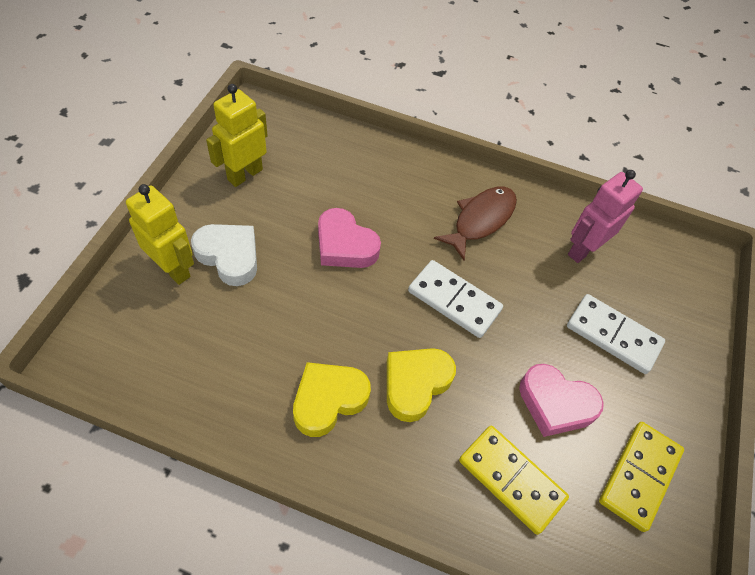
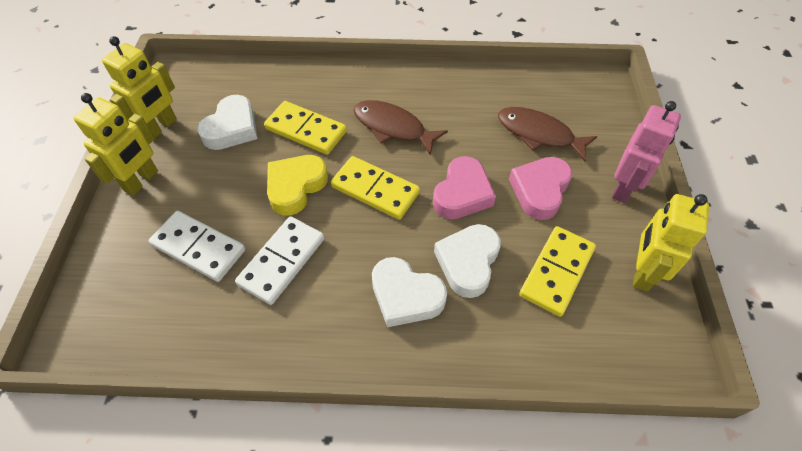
brown fish: [434,187,517,260] = 1 -> [353,100,448,156] [498,107,597,162] = 2
white heart: [191,224,257,286] = 1 -> [197,95,258,150] [372,257,447,327] [434,224,501,298] = 3
yellow domino: [459,426,569,535] [599,422,684,532] = 2 -> [264,101,347,155] [331,156,420,220] [519,226,596,317] = 3
yellow heart: [293,362,371,437] [387,348,456,422] = 2 -> [267,155,328,216] = 1
yellow robot: [126,184,194,285] [206,84,268,187] = 2 -> [74,93,158,196] [102,36,177,138] [633,194,709,291] = 3

